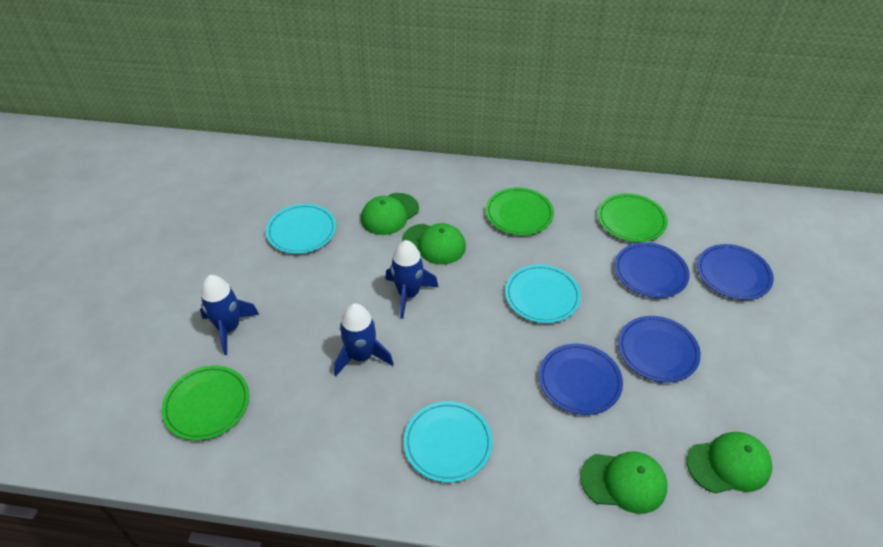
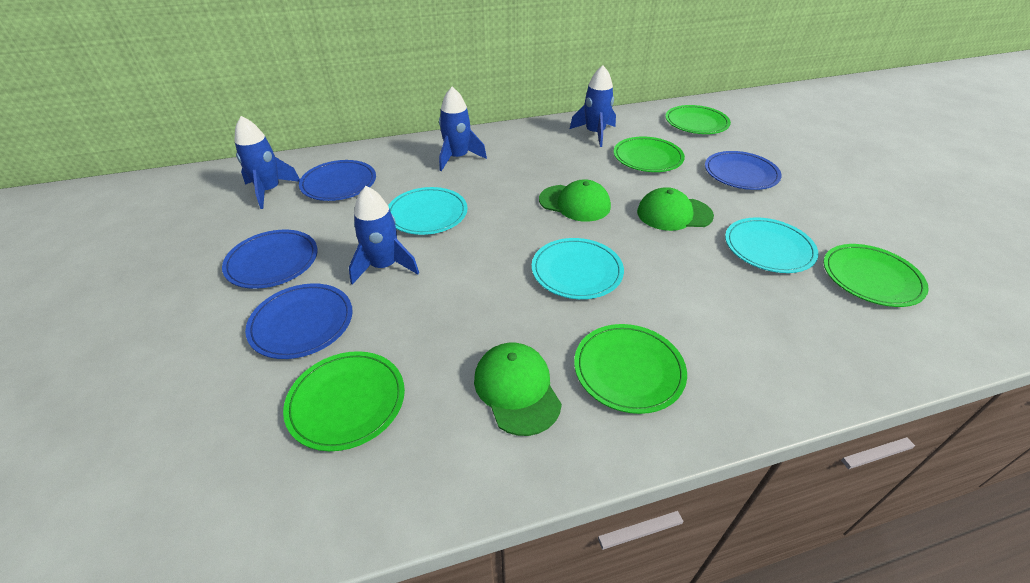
blue rocket: [200,275,259,355] [334,303,394,376] [385,240,438,319] = 3 -> [234,116,300,209] [349,186,419,285] [439,87,487,171] [570,65,616,147] = 4
green cap: [361,193,419,235] [402,223,466,265] [580,452,668,514] [687,432,772,493] = 4 -> [474,343,562,436] [539,179,611,222] [637,187,714,231] = 3
green plate: [162,365,249,441] [486,187,554,236] [598,193,668,242] = 3 -> [283,351,405,451] [574,324,687,414] [613,136,685,172] [665,105,731,134] [823,244,929,307] = 5

